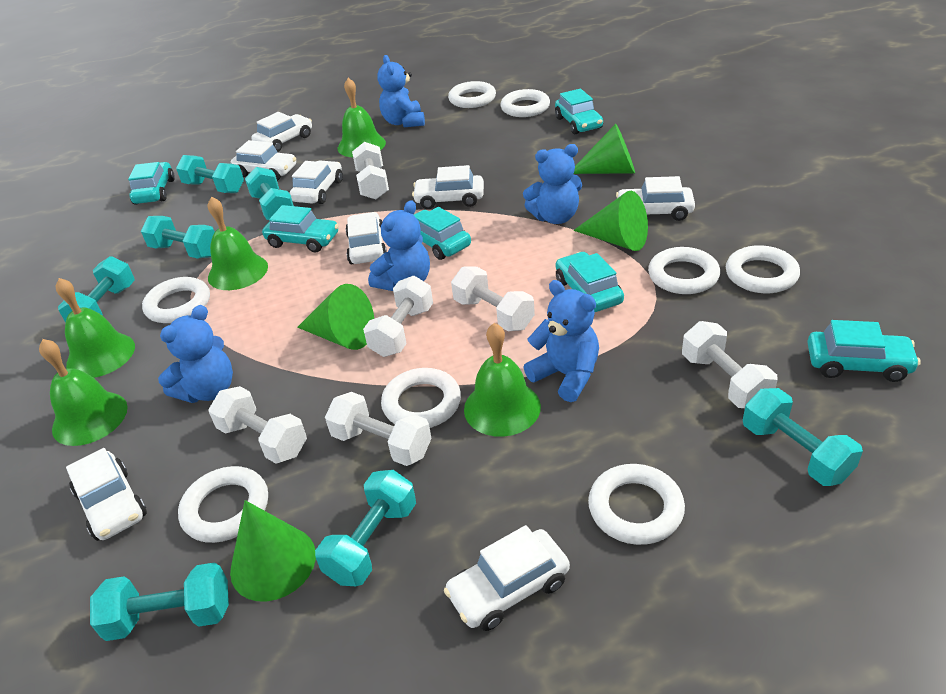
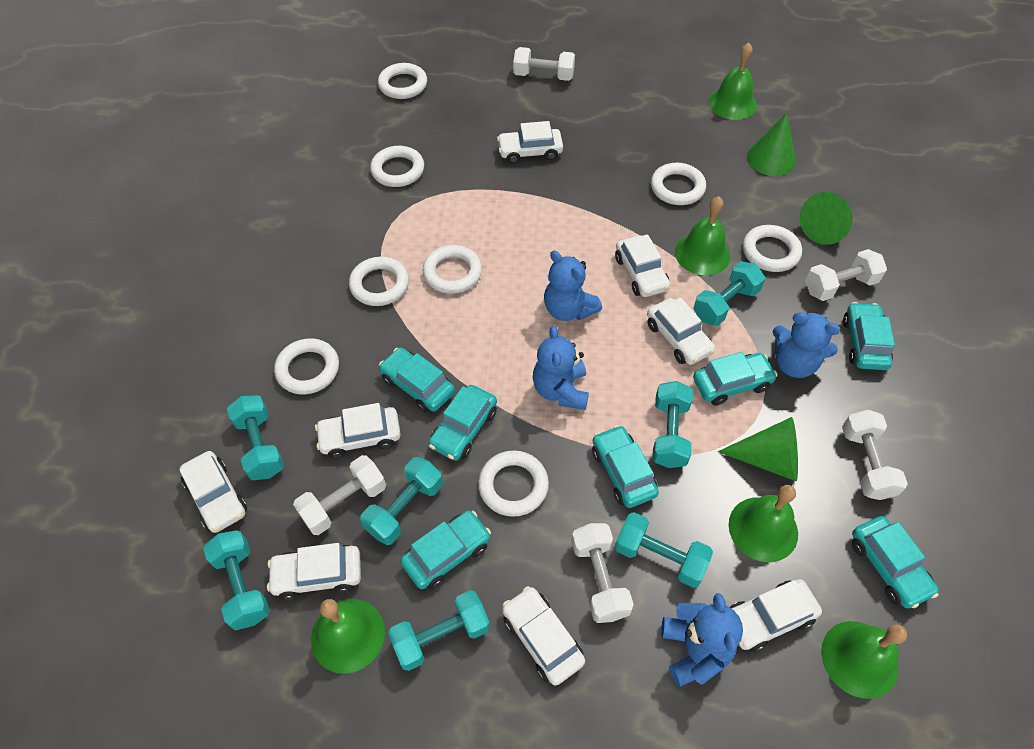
blue teddy bear: [158,305,233,403] [368,200,430,291] [378,55,425,127] [523,144,582,224] [523,280,599,402] = 5 -> [533,325,589,410] [544,250,602,321] [661,593,743,687] [773,312,840,378] = 4
green cone: [230,500,316,601] [297,284,374,350] [573,191,648,251] [574,124,635,174] = 4 -> [718,417,798,481] [747,113,796,176] [800,192,853,245] = 3
turquoise car: [128,162,175,205] [262,205,339,252] [414,207,471,260] [555,89,603,134] [556,252,624,312] [807,320,920,382] = 6 -> [379,348,455,413] [401,510,491,590] [429,385,497,461] [592,425,659,508] [693,352,777,406] [843,302,895,370] [852,516,939,608] = 7
white dumbbell: [208,386,307,464] [325,392,432,466] [352,142,389,199] [363,276,433,357] [451,266,535,331] [682,321,778,408] = 6 -> [293,455,386,535] [513,47,575,81] [571,523,634,623] [805,249,887,301] [842,410,908,500] = 5

